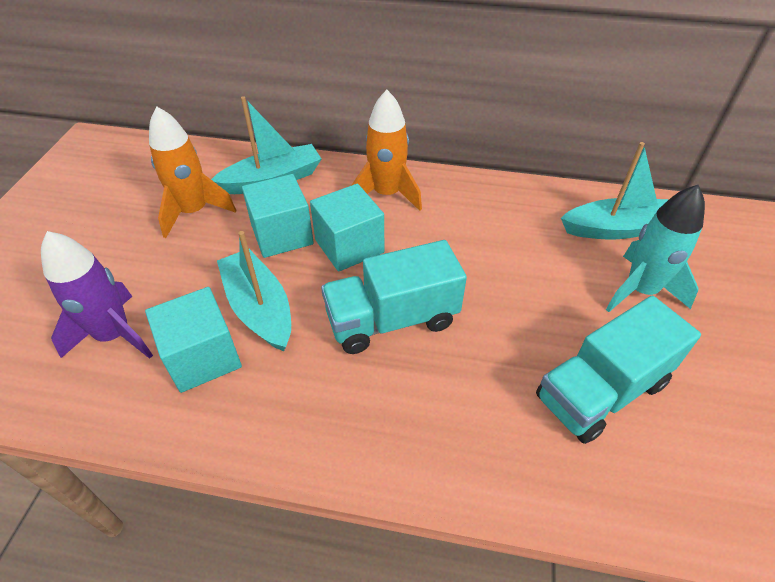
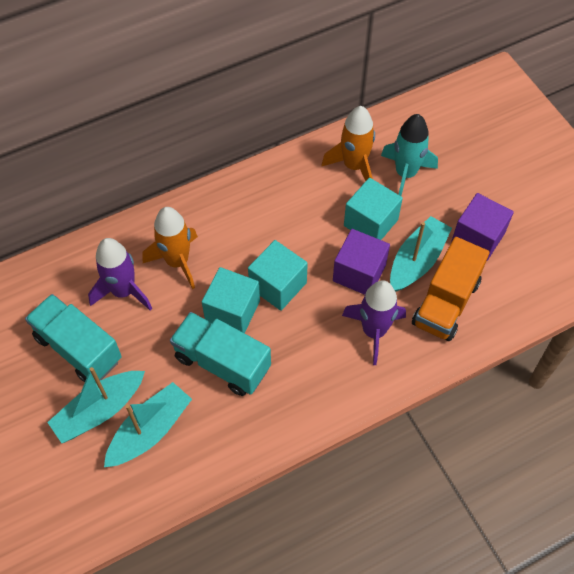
orange truck: none = 0 -> [412,237,490,341] = 1
purple cube: none = 0 -> [333,229,390,295] [451,193,514,261] = 2
purple rocket: [41,231,153,359] = 1 -> [88,238,152,311] [342,280,406,365] = 2

